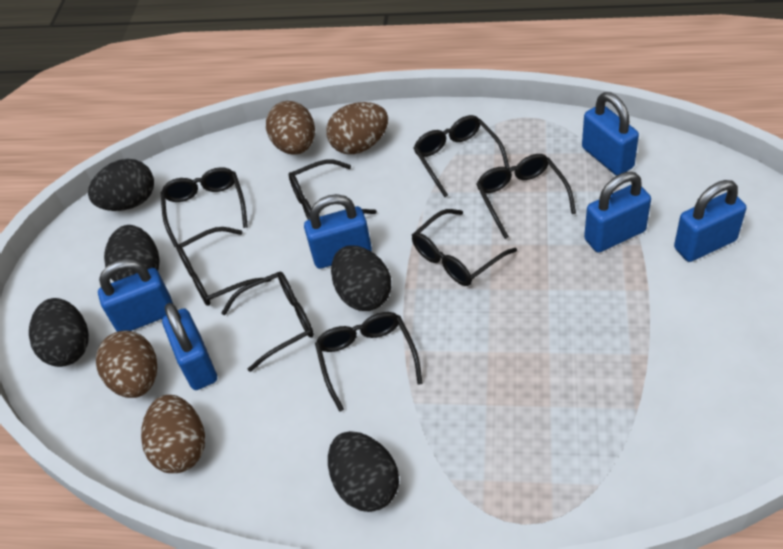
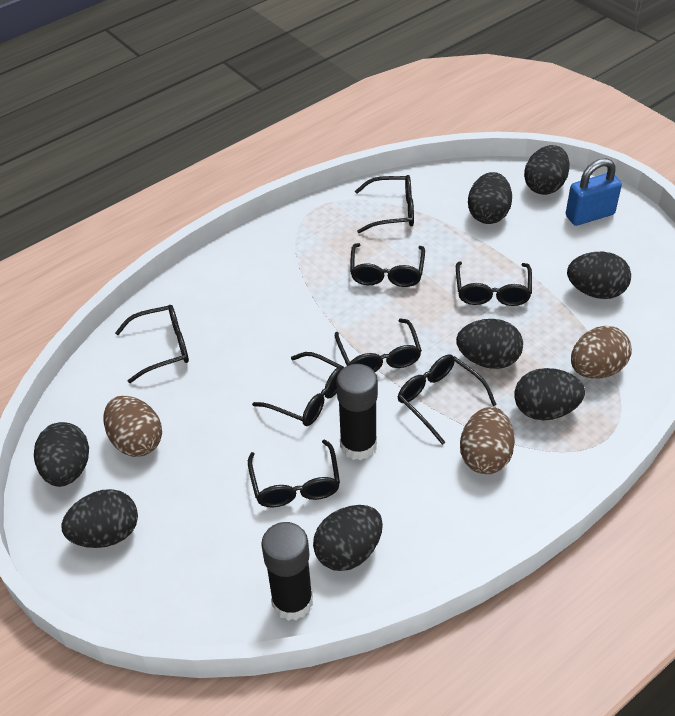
black egg: [29,298,89,367] [88,159,154,211] [104,225,159,282] [328,431,399,512] [331,245,391,311] = 5 -> [34,422,89,487] [61,489,138,548] [313,505,383,571] [456,319,523,369] [468,172,512,224] [514,368,585,420] [524,145,570,195] [567,252,631,299] = 8
black glue stick: none = 0 -> [261,522,313,621] [336,364,378,460] = 2
blue padlock: [98,259,173,332] [162,303,217,390] [304,194,372,269] [582,92,639,175] [584,172,651,253] [674,180,746,262] = 6 -> [566,158,622,226] = 1
brown egg: [96,330,157,398] [141,395,205,473] [266,101,315,155] [326,102,388,154] = 4 -> [104,396,162,457] [460,407,515,474] [571,326,632,379] = 3

